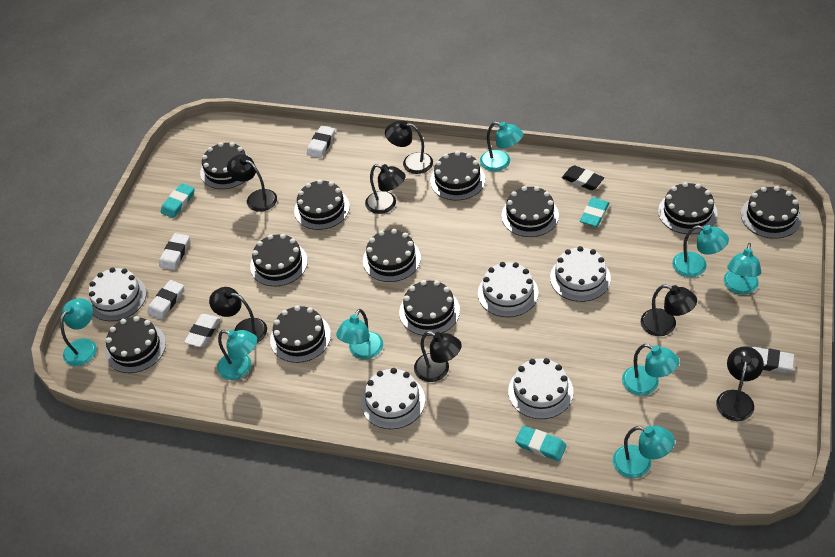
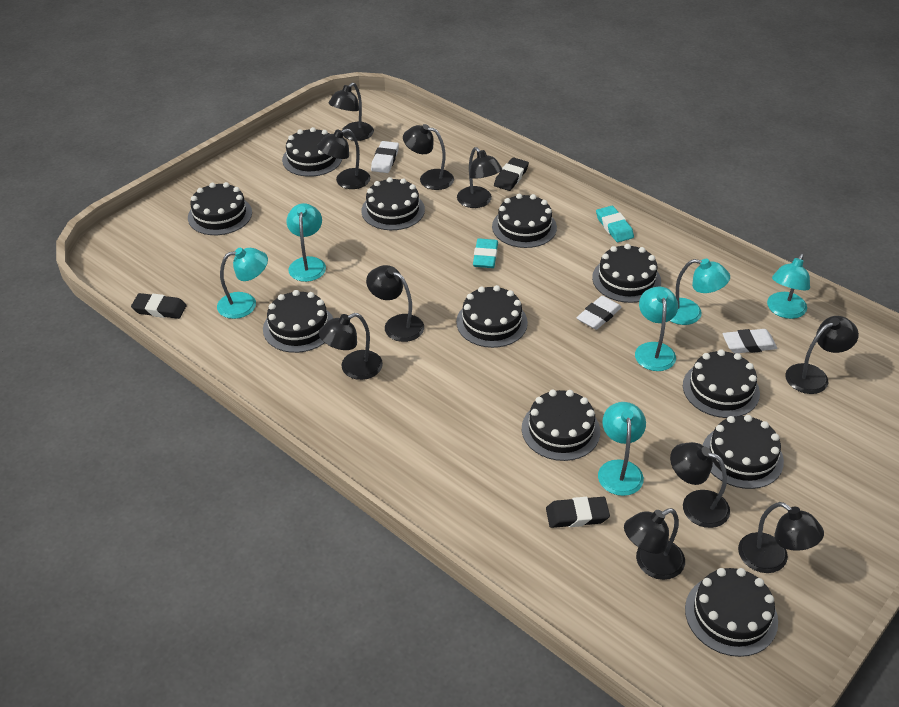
black eraser: [562,165,604,190] = 1 -> [131,293,187,319] [494,157,529,191] [546,497,610,528] = 3
black lamp: [209,287,267,343] [227,154,277,212] [365,164,406,214] [385,121,433,174] [414,331,462,382] [641,285,697,336] [716,346,764,421] = 7 -> [317,129,370,189] [318,313,383,380] [328,83,374,141] [366,265,424,342] [403,124,454,190] [457,147,502,208] [624,508,685,580] [670,442,730,528] [738,502,824,573] [785,316,859,394] = 10
turquoise eraser: [161,183,195,218] [515,426,567,461] [580,197,610,227] = 3 -> [473,238,498,268] [596,206,634,242] = 2
turquoise lamp: [60,298,97,366] [217,330,257,380] [336,309,383,359] [480,122,523,171] [613,426,675,478] [622,344,679,396] [672,225,729,277] [724,243,761,295] = 8 -> [217,248,268,319] [286,203,326,282] [598,402,646,496] [635,286,678,371] [670,259,730,325] [767,254,810,319] = 6
white cake: [88,267,147,321] [361,368,425,429] [478,262,539,317] [508,358,573,419] [550,246,611,302] = 5 -> none = 0
white eraser: [147,280,184,319] [159,233,190,270] [184,314,221,347] [307,126,335,158] [751,347,794,373] = 5 -> [371,141,399,173] [576,296,622,330] [723,329,777,353] = 3

